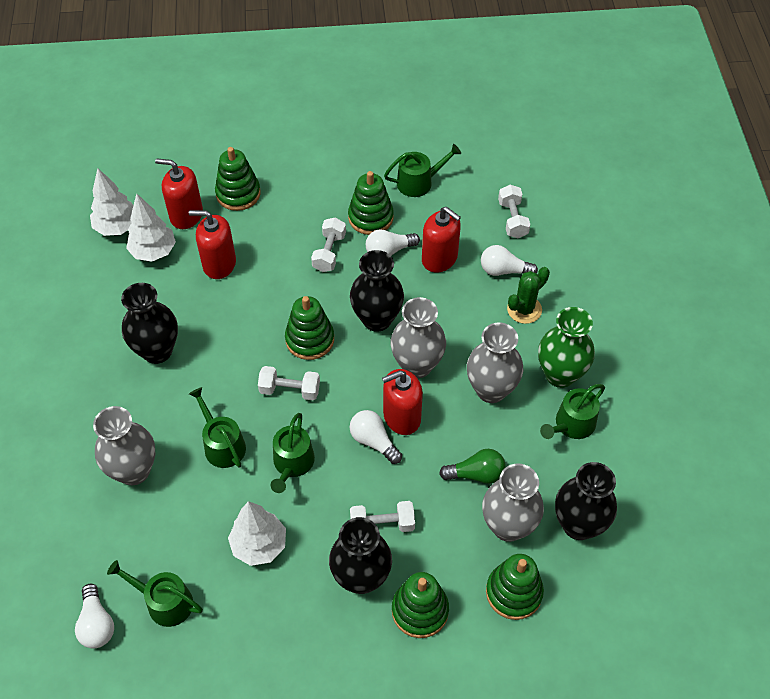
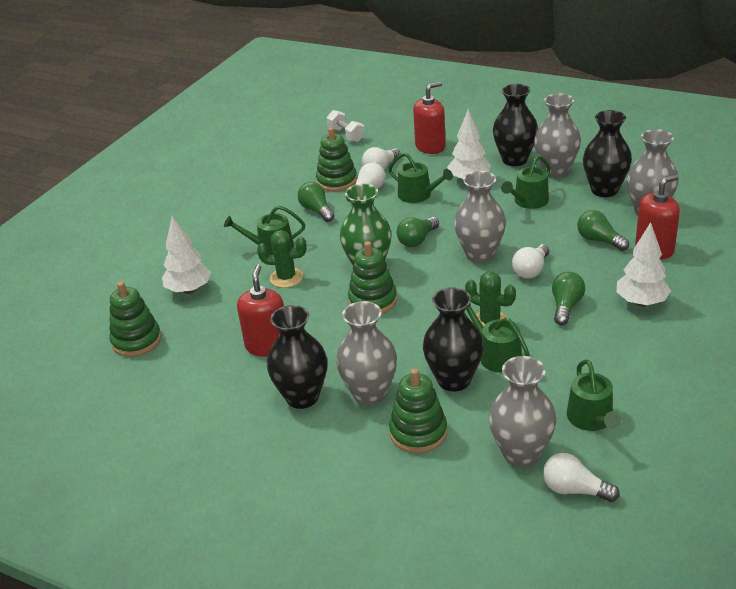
green cactus: [507,267,550,324] = 1 -> [257,230,307,288] [465,272,516,327] = 2
green light bulb: [439,449,506,484] = 1 -> [298,182,335,222] [397,217,439,247] [552,272,585,325] [577,210,629,251] = 4
green stacking toy: [215,147,261,211] [285,296,334,360] [348,171,394,235] [392,572,449,638] [486,554,544,620] = 5 -> [110,281,162,357] [316,127,357,191] [348,241,397,314] [389,368,447,453] = 4
grey vase: [93,406,155,485] [391,297,446,378] [467,323,523,403] [482,464,544,542] = 4 -> [336,301,397,405] [454,171,506,263] [489,356,556,467] [534,93,581,178] [627,129,678,215] = 5
red soap dispenser: [155,158,203,229] [189,210,236,279] [382,369,423,435] [422,207,461,273] = 4 -> [237,265,284,357] [413,82,446,154] [635,174,680,259] = 3
white dumbbell: [258,366,320,400] [311,218,346,272] [350,501,415,532] [498,185,530,238] = 4 -> [326,110,365,142] = 1

